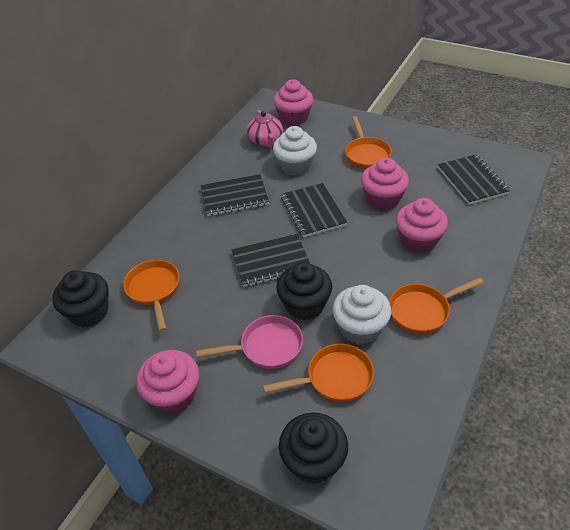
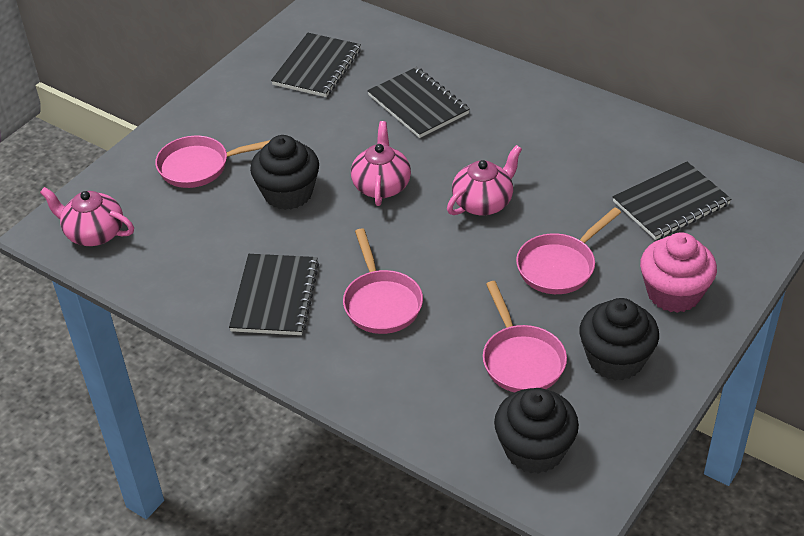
orange pan: [123,260,180,332] [263,344,374,402] [345,116,391,169] [389,277,483,334] = 4 -> none = 0
pink cupcake: [136,350,199,414] [273,79,313,126] [361,158,409,210] [396,198,448,253] = 4 -> [640,232,717,313] = 1
pink pan: [196,315,303,369] = 1 -> [155,136,270,188] [343,228,423,334] [483,281,567,393] [516,207,621,294] = 4
pink teapot: [247,110,283,147] = 1 -> [40,187,134,246] [351,121,411,206] [447,145,522,215] = 3
white cupcake: [273,126,317,176] [333,285,391,344] = 2 -> none = 0

